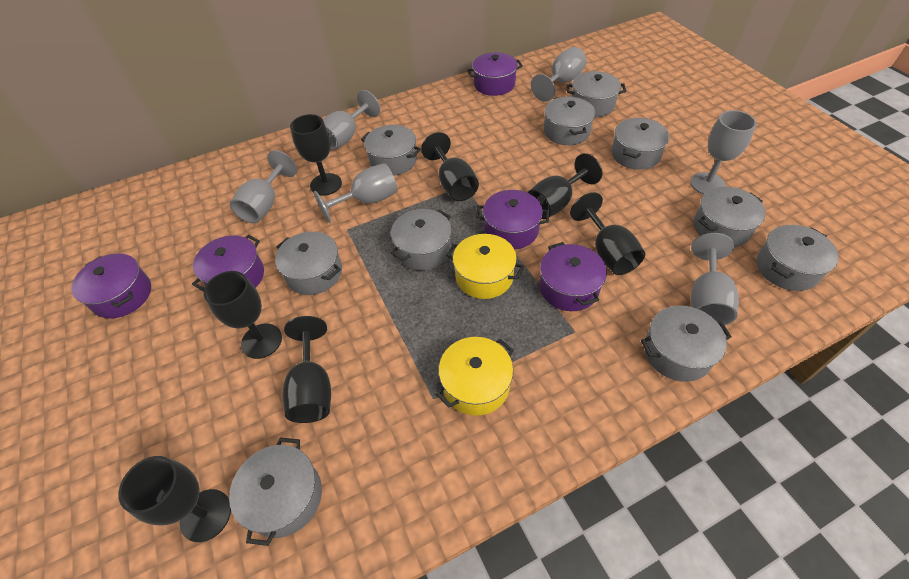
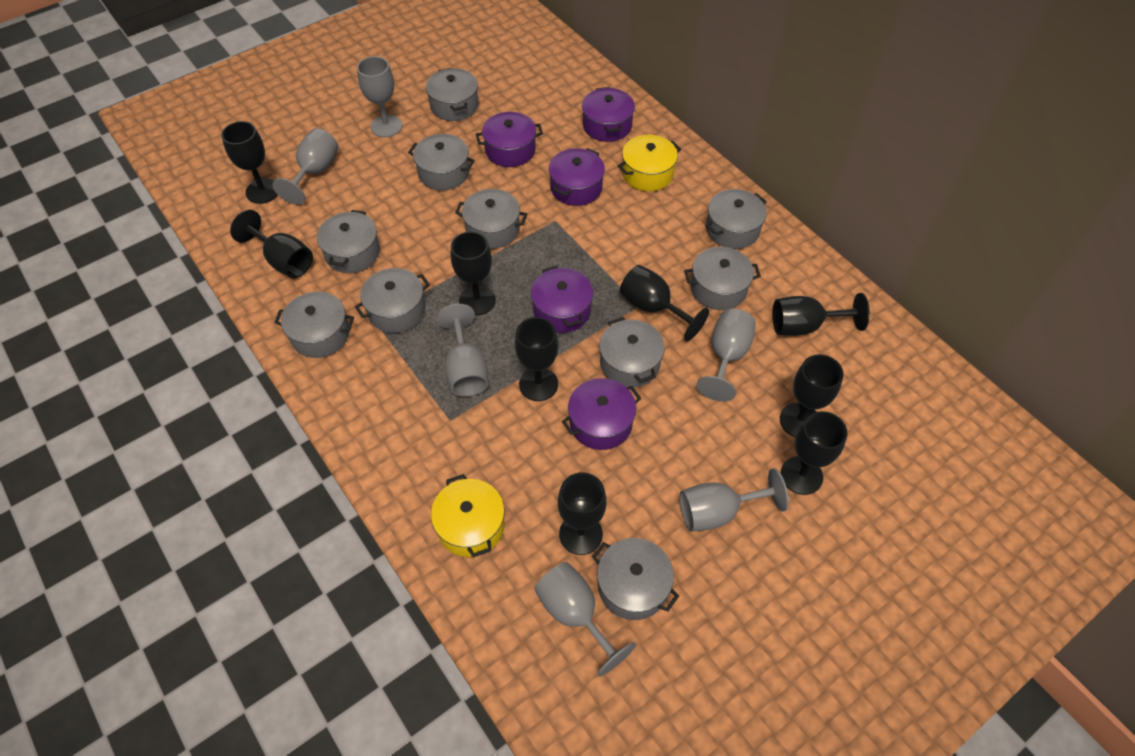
black goblet: [118,456,231,542] [204,271,282,359] [282,316,331,423] [290,114,342,196] [421,132,479,201] [528,153,602,219] [570,192,645,275] = 7 -> [221,121,278,204] [230,210,313,278] [451,232,496,315] [515,317,558,401] [558,472,607,555] [620,265,709,341] [772,293,870,336] [780,354,844,437] [781,411,847,495] = 9

